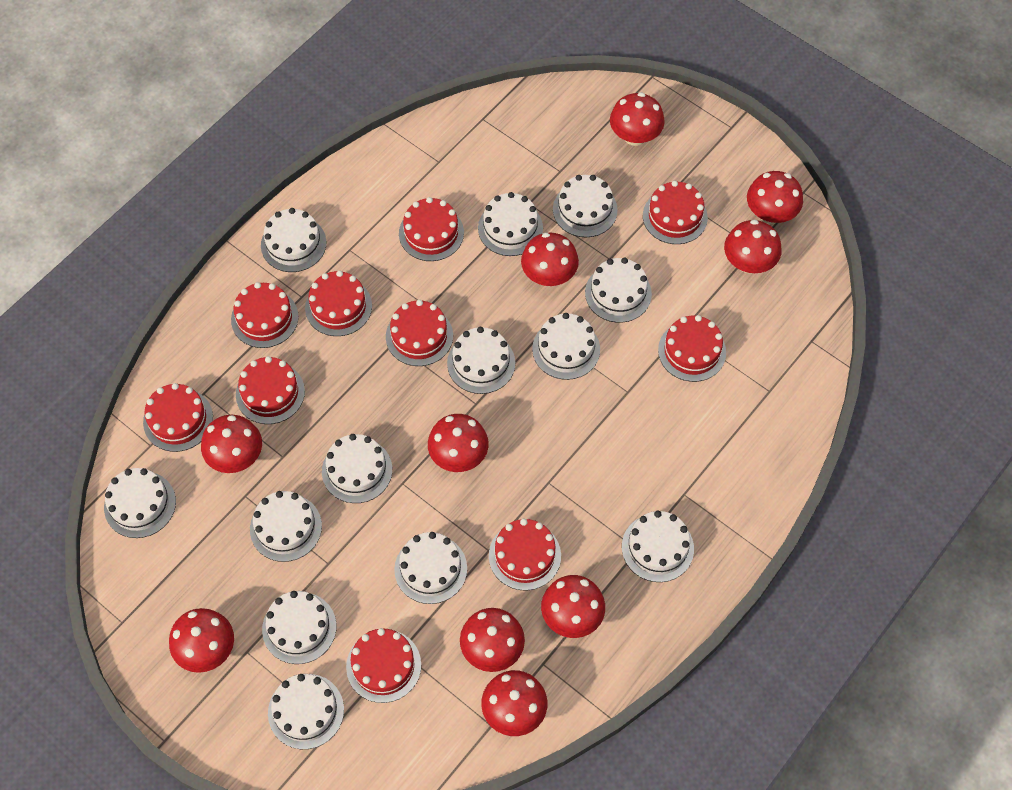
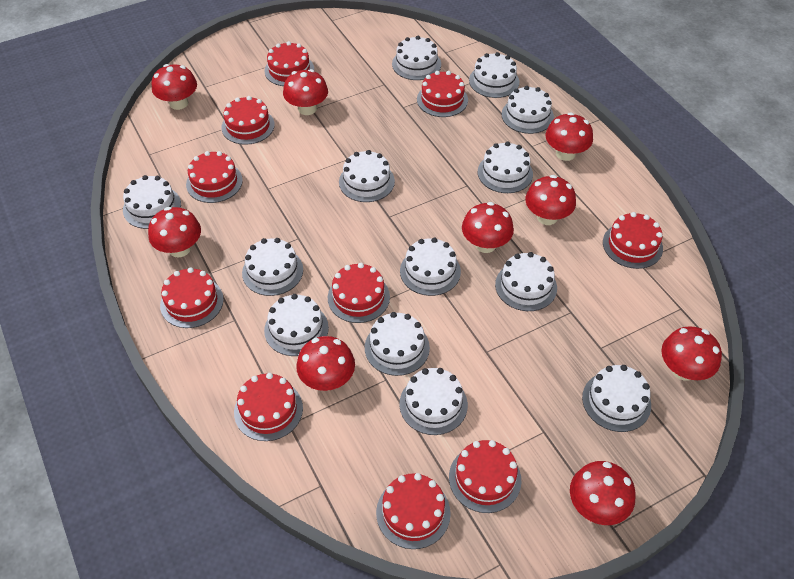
red mushroom: [169,608,234,673] [201,415,262,473] [428,414,489,472] [460,608,525,672] [481,670,547,736] [521,232,579,286] [541,575,605,638] [610,92,665,146] [724,220,782,274] [747,171,803,224] = 10 -> [148,207,201,258] [152,64,197,110] [283,69,328,115] [296,336,355,391] [462,202,514,253] [525,175,576,225] [546,112,593,161] [570,461,636,525] [661,327,722,381] = 9

